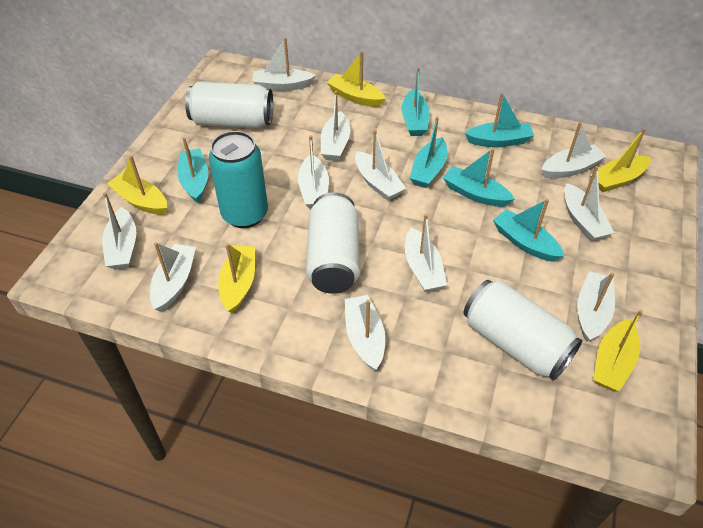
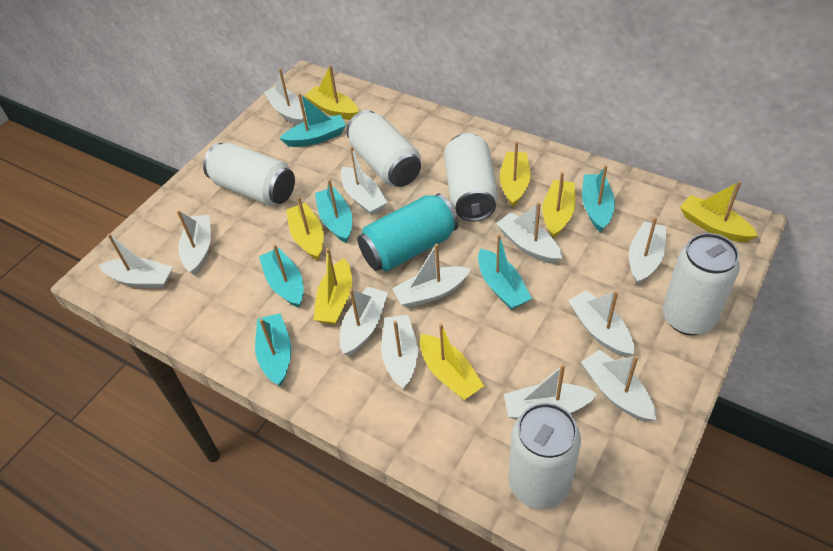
white boat: [102,192,136,269] [150,242,196,312] [252,38,316,91] [298,135,329,209] [321,91,350,161] [345,295,385,371] [355,130,406,201] [405,214,447,292] [541,122,607,179] [564,166,614,241] [577,271,615,342] = 11 -> [99,234,173,289] [177,210,211,275] [264,68,303,125] [340,146,388,215] [340,287,388,356] [381,315,418,389] [392,244,470,308] [496,202,562,264] [504,364,597,420] [568,290,634,357] [581,349,656,422] [629,217,666,285] = 12
white can: [185,82,273,128] [306,192,360,294] [463,280,583,380] = 3 -> [203,143,295,206] [346,110,421,187] [444,133,498,222] [508,403,581,509] [662,233,740,335] = 5
yellow boat: [107,155,167,215] [218,243,255,313] [326,51,385,107] [590,128,651,192] [593,310,643,391] = 5 -> [286,197,324,260] [304,65,359,120] [313,248,352,325] [420,323,484,400] [500,142,530,207] [542,172,576,238] [680,181,758,242] = 7

